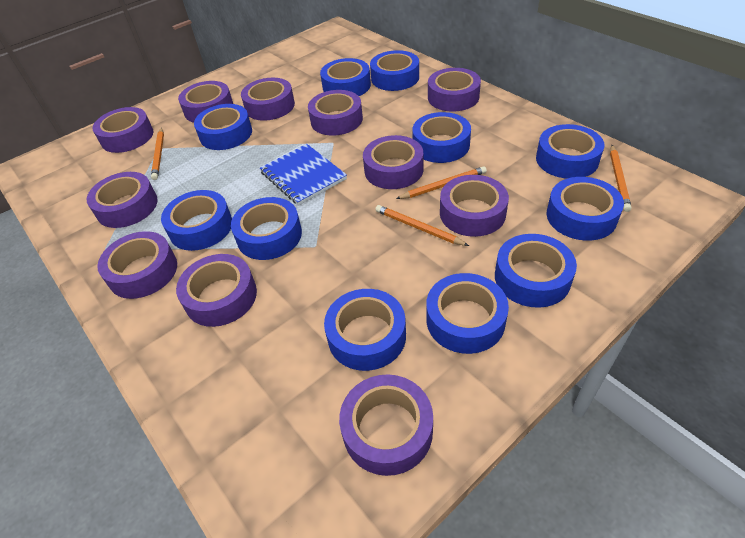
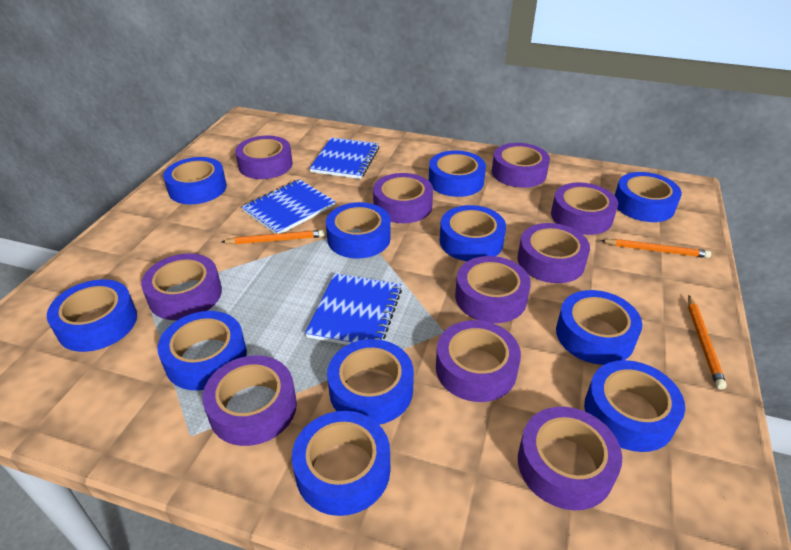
blue notebook: [260,144,347,205] = 1 -> [242,179,336,234] [305,273,402,345] [309,137,379,179] = 3
orange pencil: [151,127,164,180] [375,205,469,246] [396,166,487,199] [610,145,632,212] = 4 -> [222,230,325,244] [600,239,711,258] [688,296,727,389] = 3
purple tape: [87,172,158,228] [93,107,153,153] [97,231,177,299] [176,254,257,327] [178,81,233,123] [241,78,295,121] [308,90,363,136] [339,374,433,476] [363,135,423,189] [428,68,481,112] [440,175,509,237] = 11 -> [141,253,222,320] [202,355,297,446] [235,136,293,179] [373,173,433,223] [436,320,521,402] [455,256,531,323] [492,143,550,188] [517,223,590,283] [518,407,622,510] [551,182,618,235] = 10

